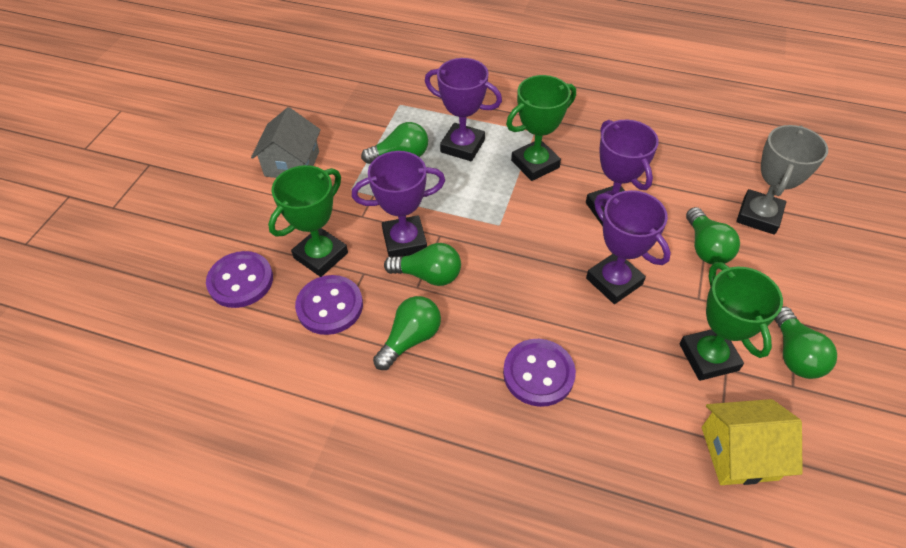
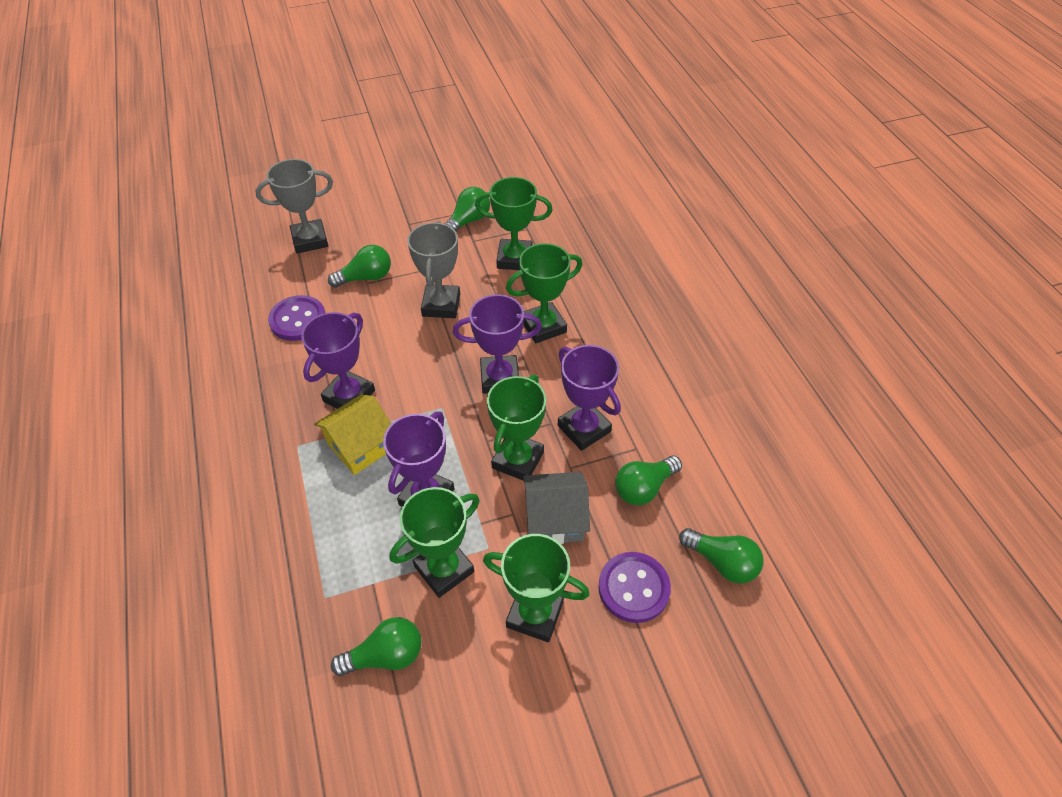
green trophy: [268,165,348,277] [506,75,576,181] [679,262,783,381] = 3 -> [390,487,480,598] [475,177,552,270] [483,534,590,642] [487,374,546,481] [506,243,582,343] = 5
grey trophy: [736,125,828,235] = 1 -> [255,159,333,253] [407,221,460,318] = 2
purple button: [206,251,273,308] [295,275,363,335] [503,339,576,407] = 3 -> [268,295,325,341] [598,552,671,623] = 2

